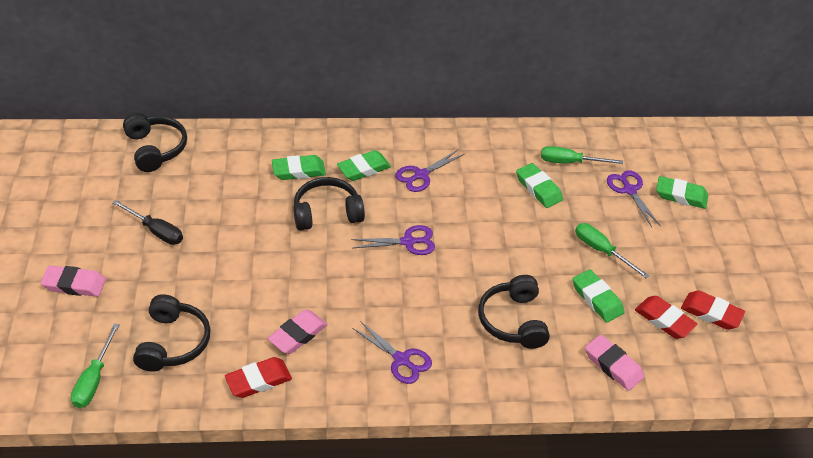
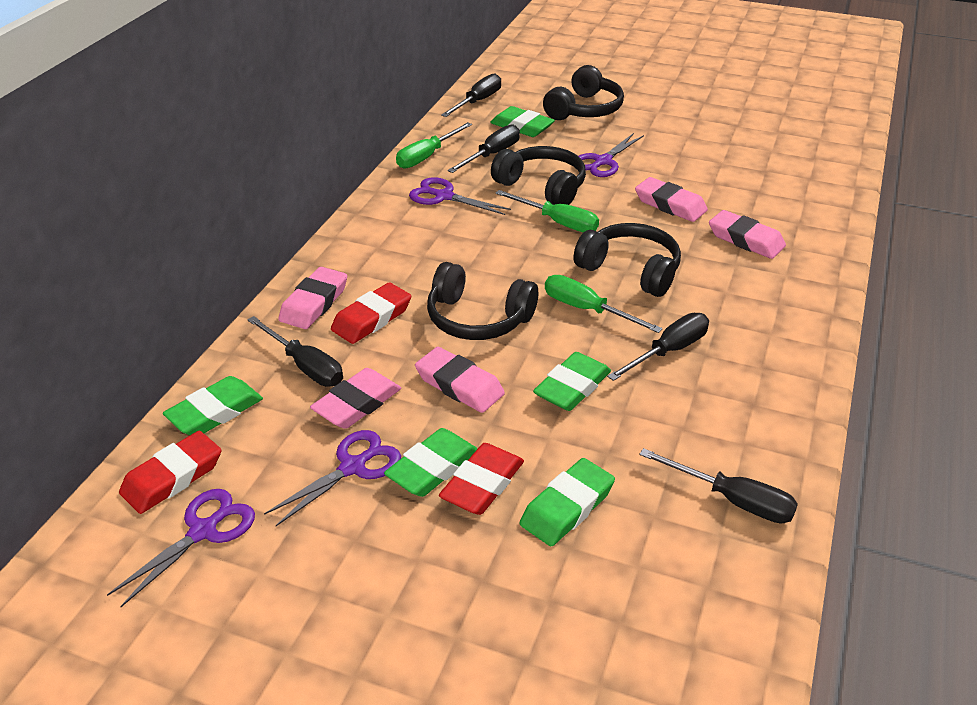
black screwdriver: [112,200,183,245] = 1 -> [247,316,343,387] [441,73,501,117] [447,124,520,173] [607,313,709,381] [639,448,798,523] = 5
pink eraser: [40,265,106,297] [268,309,328,354] [585,335,644,391] = 3 -> [278,267,347,329] [310,368,401,429] [415,347,505,413] [635,177,708,222] [709,210,786,259] = 5

